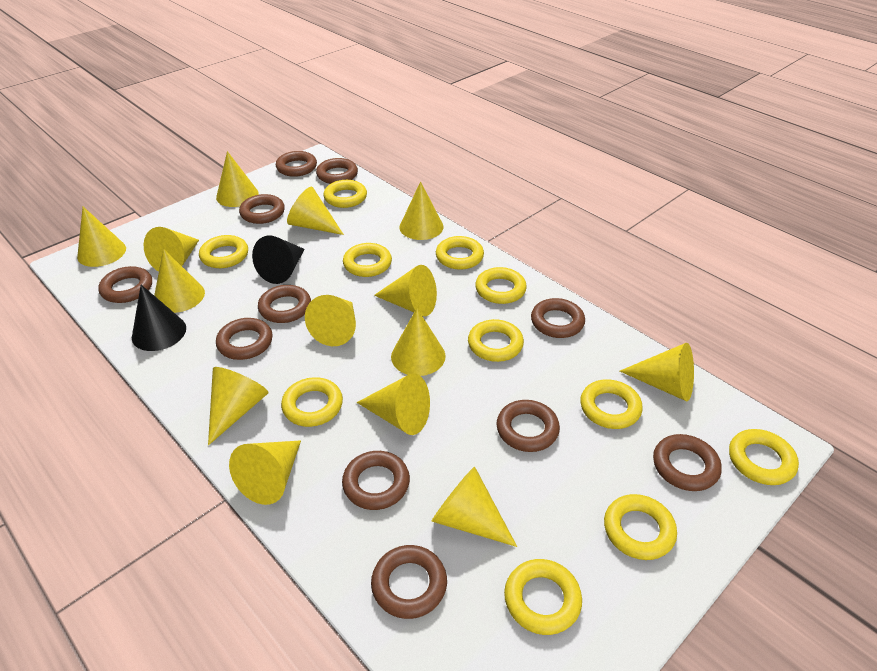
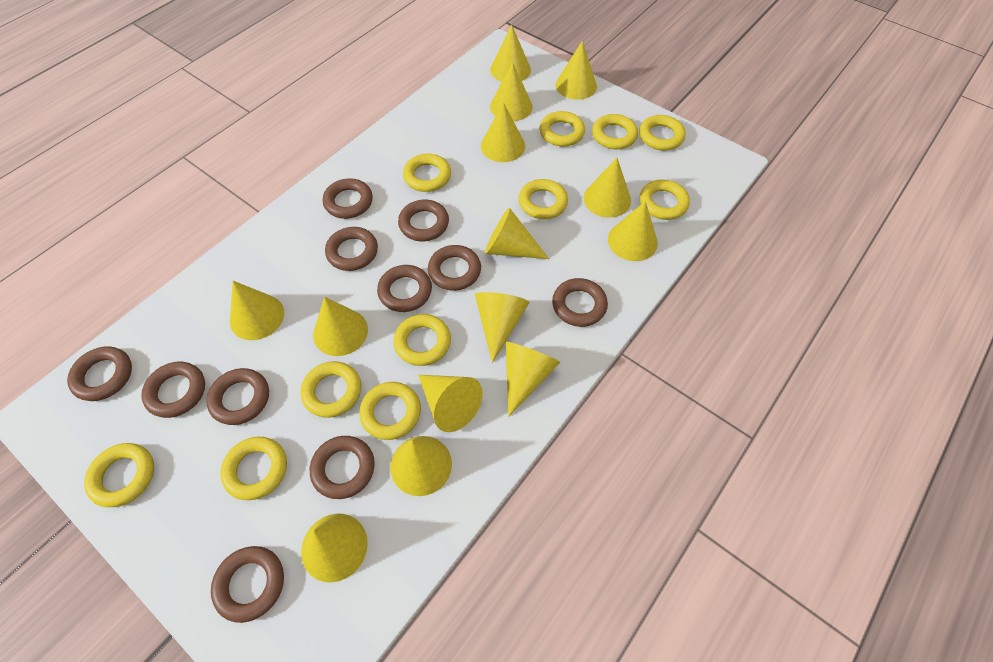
black cone: [132,285,186,351] [252,236,304,284] = 2 -> none = 0

